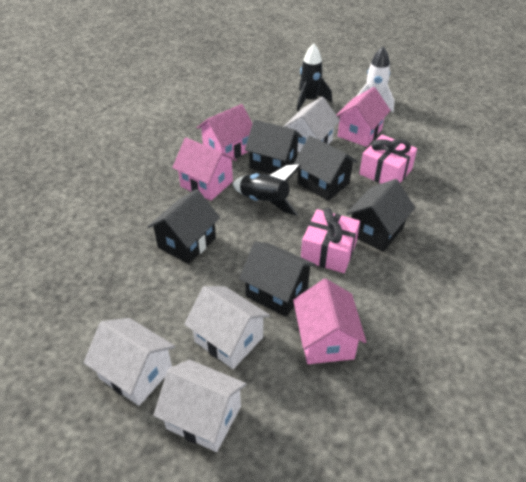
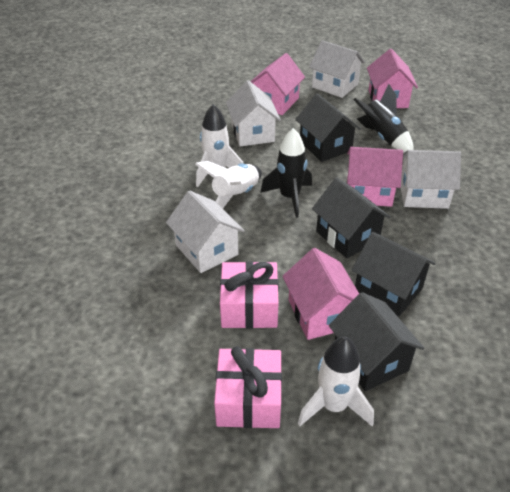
black house: [147,189,220,264] [239,242,316,317] [245,120,302,174] [293,136,358,201] [346,179,415,252] = 5 -> [295,93,361,162] [312,178,391,258] [329,292,424,391] [352,232,436,316] = 4
white rocket: [357,46,394,112] = 1 -> [195,161,262,209] [196,104,244,187] [298,337,374,426] = 3

